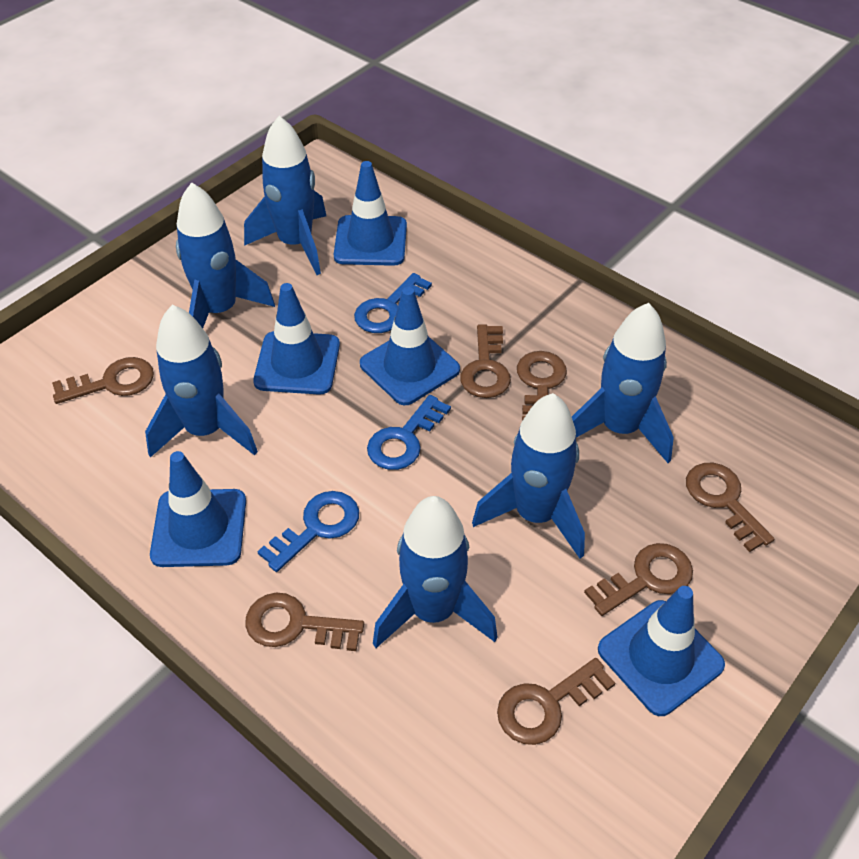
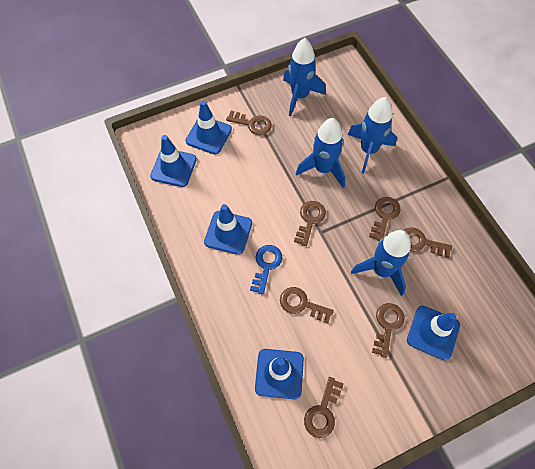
blue key: [257,491,359,572] [354,273,432,333] [367,395,451,470] = 3 -> [250,245,283,295] = 1
blue rocket: [145,305,258,458] [176,182,275,328] [244,116,326,275] [373,496,497,648] [472,393,585,559] [572,303,674,463] = 6 -> [283,38,326,116] [296,118,346,188] [347,97,397,174] [351,230,411,296] = 4

